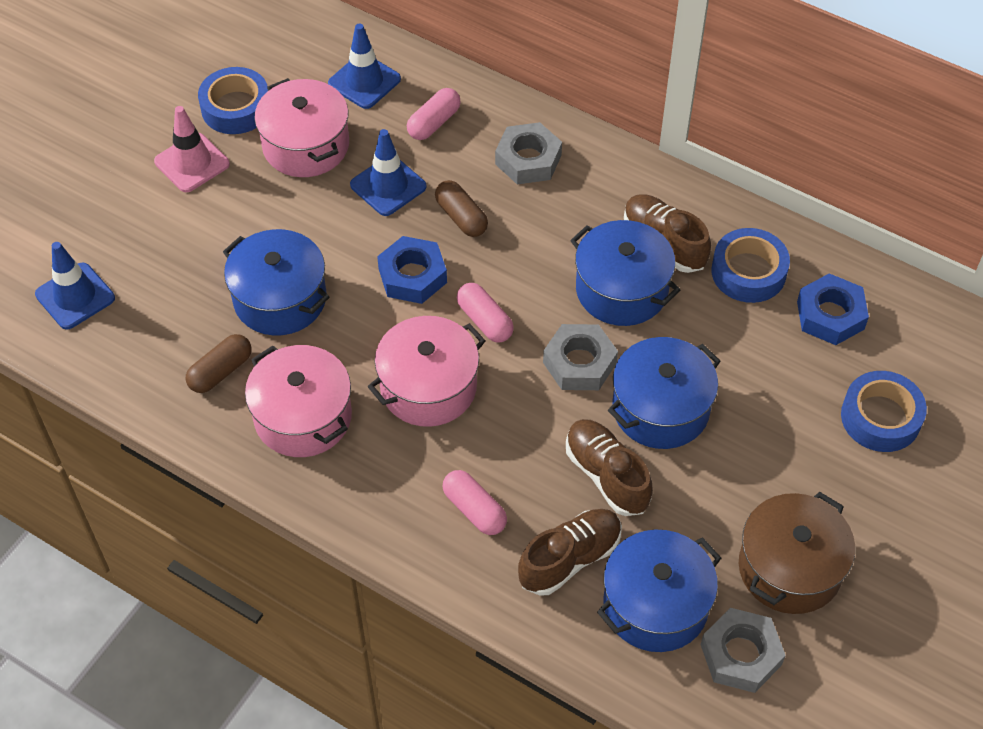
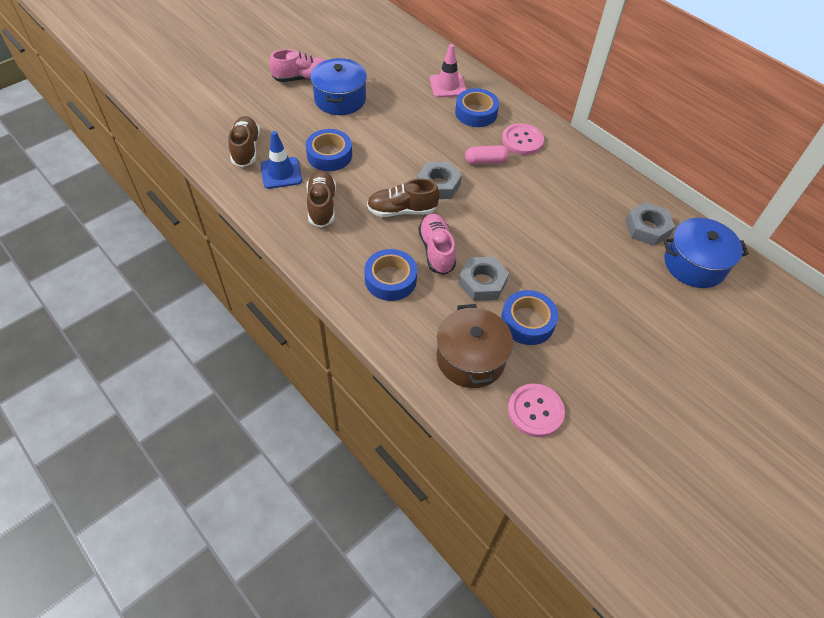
blue nut: [377,236,447,304] [797,273,869,345] = 2 -> none = 0
blue pot: [223,229,329,335] [570,220,680,326] [597,530,721,652] [608,337,721,449] = 4 -> [310,58,367,115] [663,218,749,288] = 2
blue tape: [198,67,268,134] [711,228,790,303] [841,371,927,452] = 3 -> [306,129,352,171] [364,249,417,301] [455,88,499,127] [501,290,558,345] = 4
blue traffic cone: [35,242,115,330] [328,23,401,109] [350,129,426,216] = 3 -> [260,131,302,189] = 1
brown capsule: [186,334,252,393] [435,180,488,237] = 2 -> none = 0
pink button: none = 0 -> [502,123,544,155] [508,384,565,437] = 2
pink capsule: [407,88,461,140] [443,470,507,535] [457,283,514,342] = 3 -> [465,145,509,165] = 1
pink pot: [245,345,352,457] [254,78,349,177] [368,316,485,427] = 3 -> none = 0
pink shoe: none = 0 -> [269,49,325,82] [418,214,456,275] = 2

